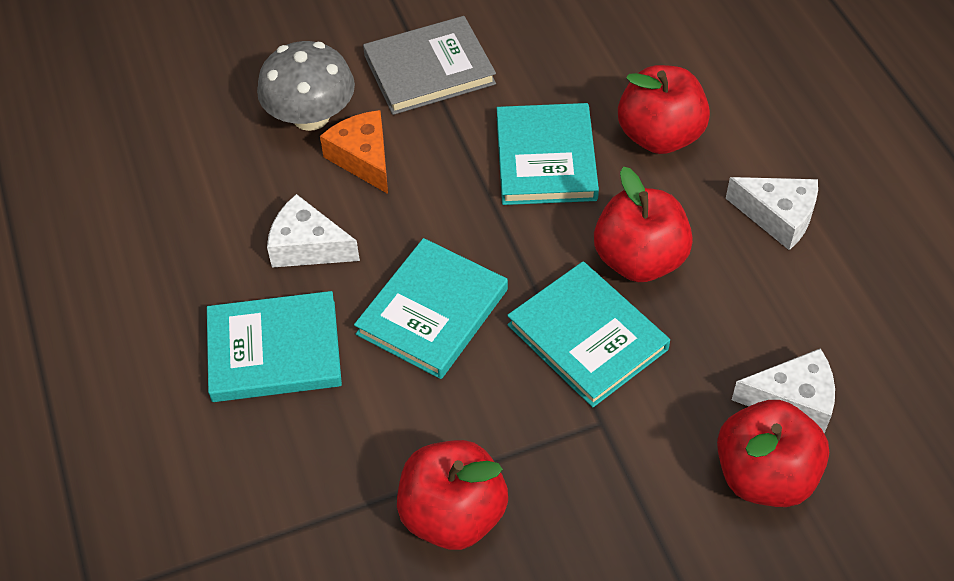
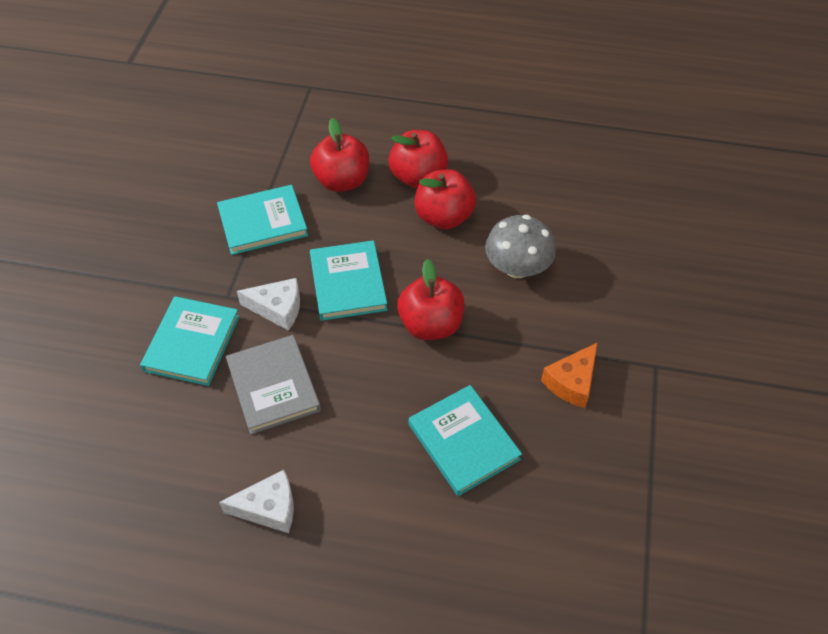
white cheese: [267,194,360,268] [726,177,818,250] [732,348,835,434] = 3 -> [219,470,294,533] [237,278,300,331] = 2

